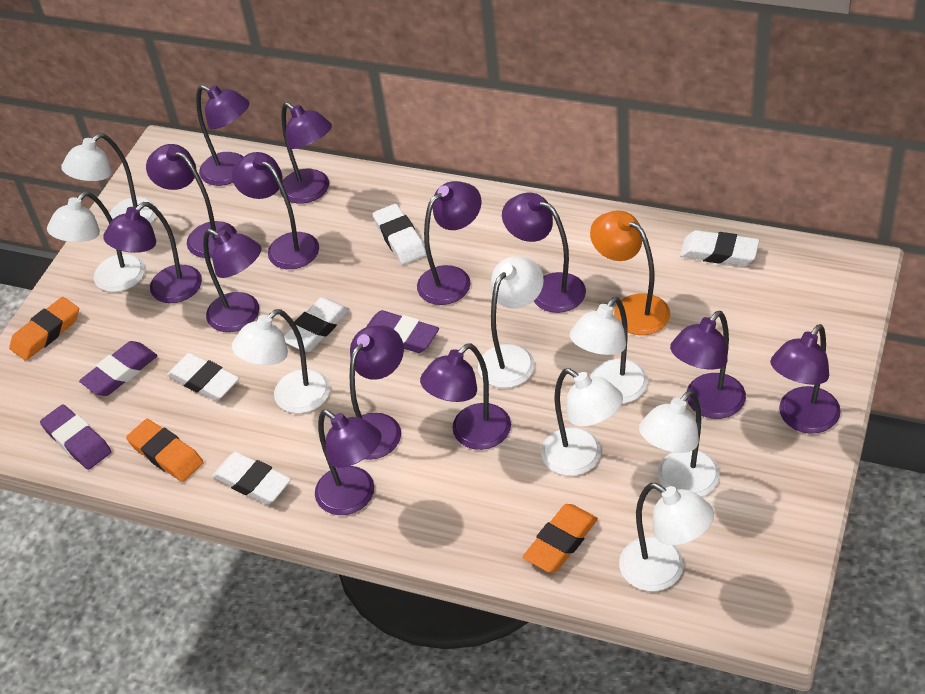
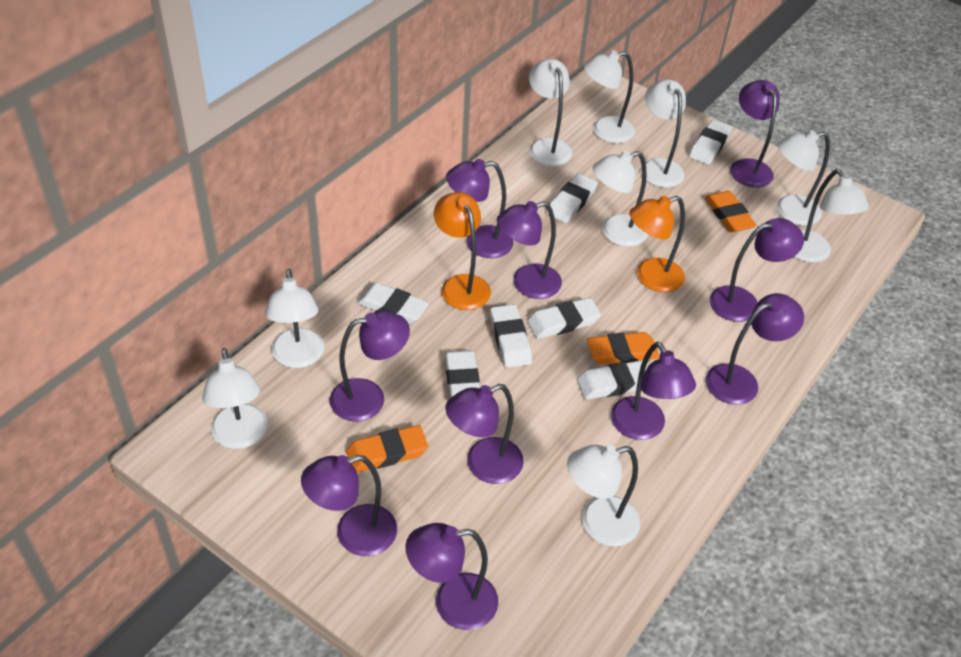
orange lamp: [590,210,670,335] = 1 -> [434,192,491,310] [629,195,685,292] = 2
purple eraser: [40,404,111,470] [79,341,158,396] [366,310,439,353] = 3 -> none = 0
purple lamp: [103,202,202,303] [146,144,237,258] [196,85,249,186] [203,229,261,332] [232,152,319,269] [280,102,332,204] [315,410,381,515] [350,325,404,460] [417,181,481,305] [420,343,511,450] [502,193,586,313] [670,311,746,419] [770,324,841,434] = 13 -> [301,455,397,556] [330,310,410,422] [406,523,498,630] [445,384,524,484] [446,159,513,258] [497,201,562,299] [611,342,696,440] [706,293,804,405] [710,218,804,322] [730,80,780,188] = 10
white eraser: [167,353,239,401] [212,452,291,504] [284,297,350,352] [373,204,426,264] [680,230,760,266] = 5 -> [357,282,429,324] [445,350,480,398] [490,304,532,368] [527,298,601,339] [547,173,598,223] [577,360,649,400] [689,119,733,165] = 7
white lamp: [47,192,145,292] [61,133,157,224] [232,309,330,413] [478,256,544,388] [541,368,623,476] [570,297,648,404] [619,483,714,591] [639,390,720,497] = 8 -> [202,348,268,449] [265,269,324,368] [529,59,572,166] [567,445,640,546] [584,50,635,143] [592,151,648,247] [641,79,686,188] [777,130,830,226] [794,169,869,263] = 9

